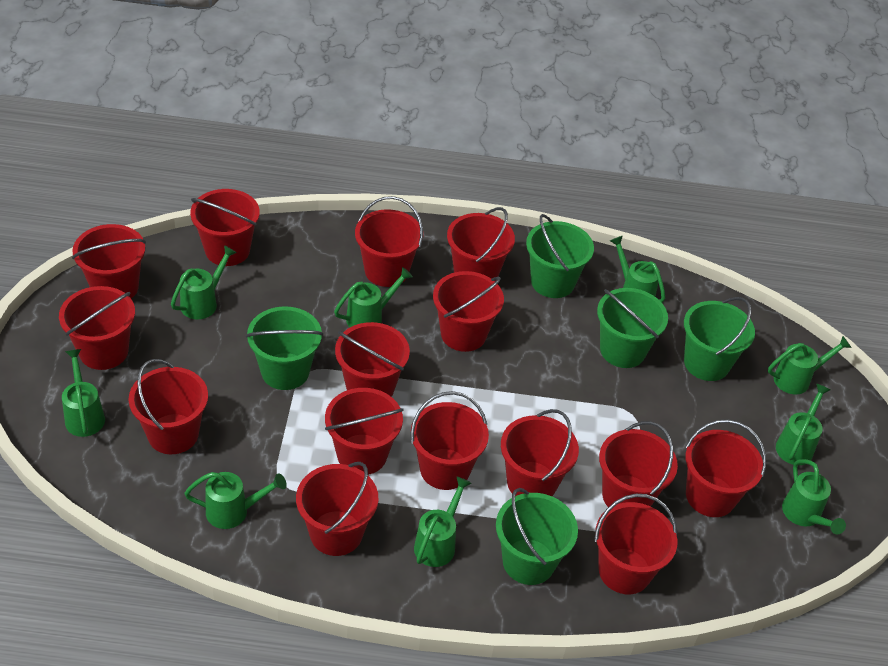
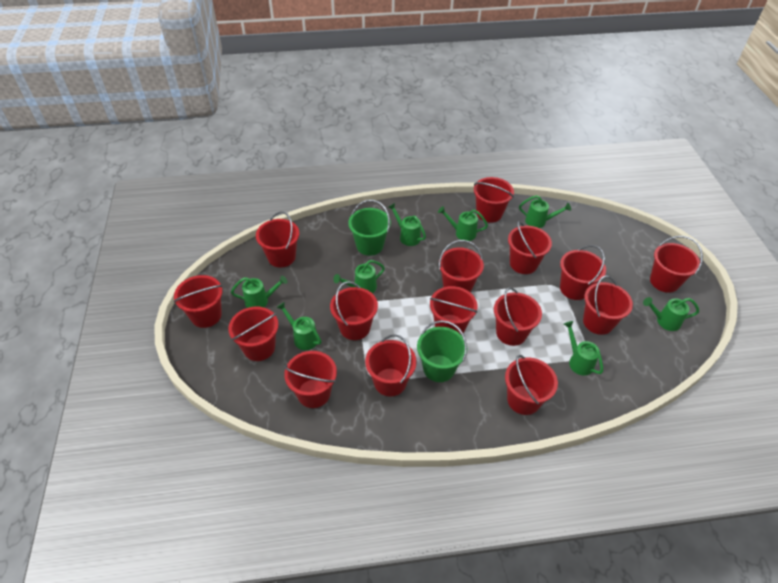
green bucket: [246,306,323,390] [496,488,578,585] [526,214,594,298] [597,288,668,368] [684,297,755,381] = 5 -> [348,200,391,256] [417,320,467,382] = 2
green watering can: [62,349,105,437] [171,245,237,319] [185,472,287,529] [334,267,413,327] [414,476,471,567] [610,236,665,303] [768,336,852,395] [776,384,830,465] [782,459,846,534] = 9 -> [231,275,288,308] [276,302,321,350] [334,260,385,293] [388,203,426,246] [438,206,488,241] [519,195,571,228] [564,321,603,376] [643,297,699,331] = 8

